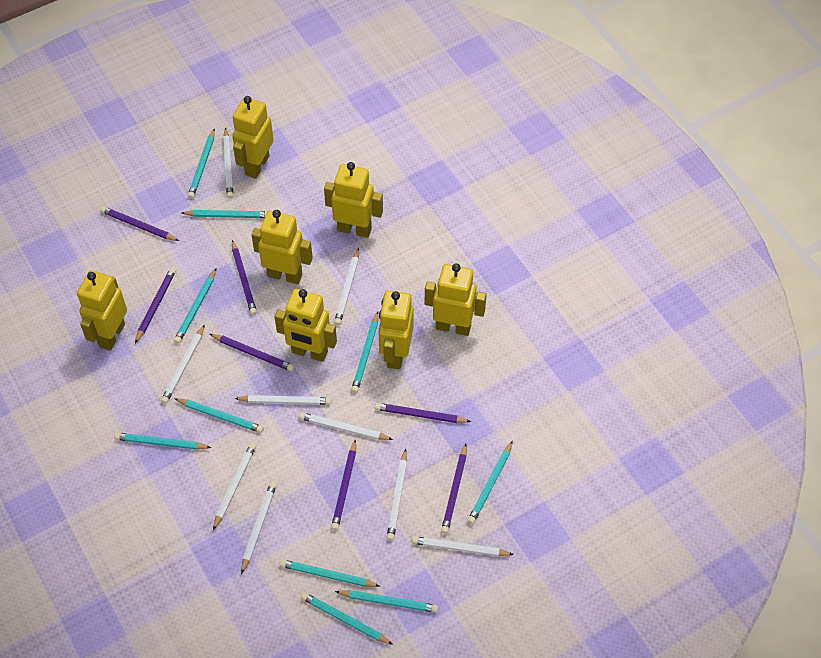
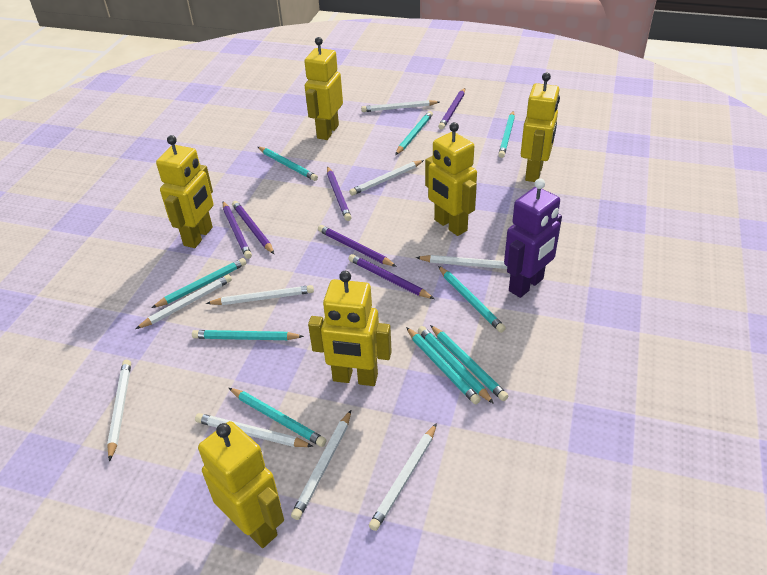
purple pencil: [100,206,179,241] [135,267,176,343] [210,334,294,371] [232,240,257,315] [331,439,356,530] [375,403,471,423] [441,444,467,534] = 7 -> [223,201,252,259] [232,201,274,254] [318,225,397,267] [327,166,352,221] [349,254,434,299] [438,88,465,129] = 6
purple robot: none = 0 -> [504,178,562,298] = 1
yellow robot: [77,270,127,351] [232,96,274,179] [251,210,313,284] [274,289,337,362] [324,162,383,238] [379,291,414,369] [425,263,487,336] = 7 -> [156,135,214,248] [198,421,284,548] [304,37,343,140] [308,271,392,386] [425,122,477,236] [521,72,560,182] = 6

